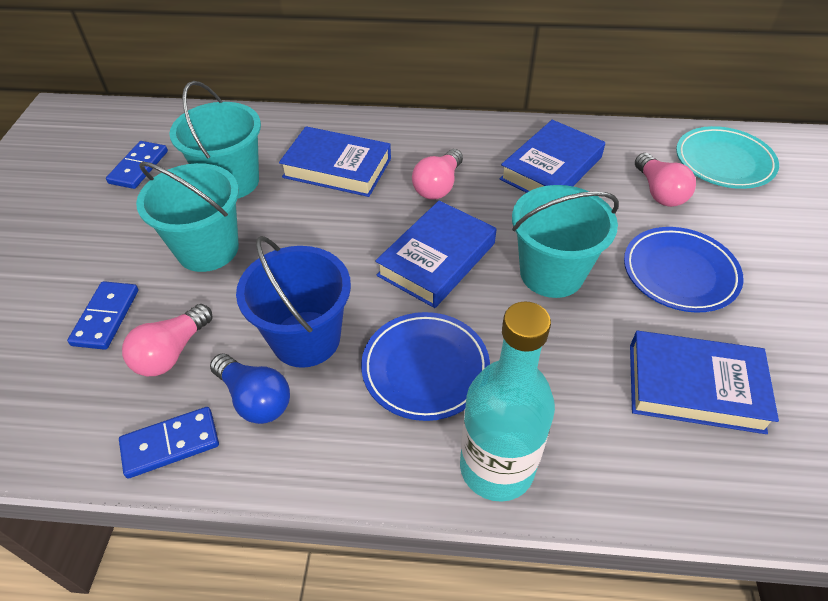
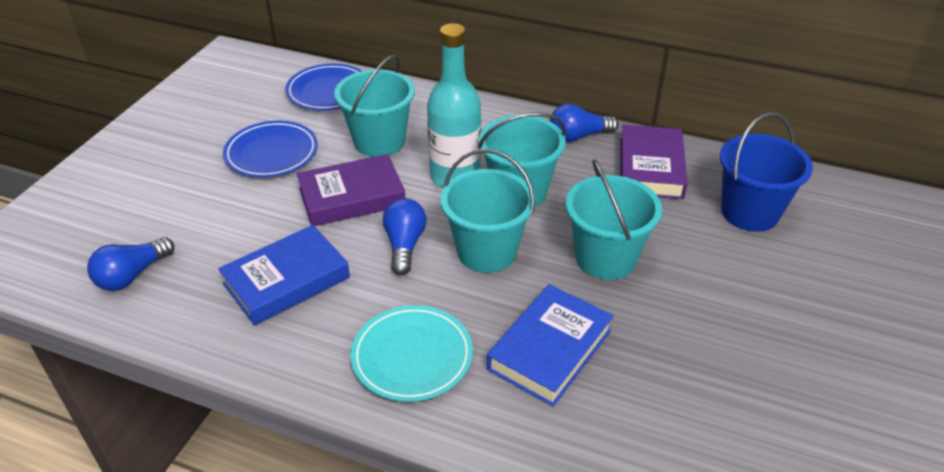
blue book: [279,126,391,197] [375,201,496,308] [500,120,605,193] [630,331,779,434] = 4 -> [218,225,350,326] [487,284,614,407] = 2
blue domino: [67,281,138,350] [106,141,168,189] [119,407,219,478] = 3 -> none = 0
blue light bulb: [210,353,290,424] = 1 -> [87,237,174,291] [383,198,426,275] [550,104,619,142] = 3
pink light bulb: [122,304,213,376] [412,149,463,200] [635,153,696,207] = 3 -> none = 0
purple book: none = 0 -> [297,154,405,226] [620,125,688,199] = 2
turquoise bucket: [136,162,239,272] [169,81,261,199] [512,185,619,298] = 3 -> [334,54,415,157] [441,148,535,273] [478,112,566,207] [566,159,662,280] = 4

